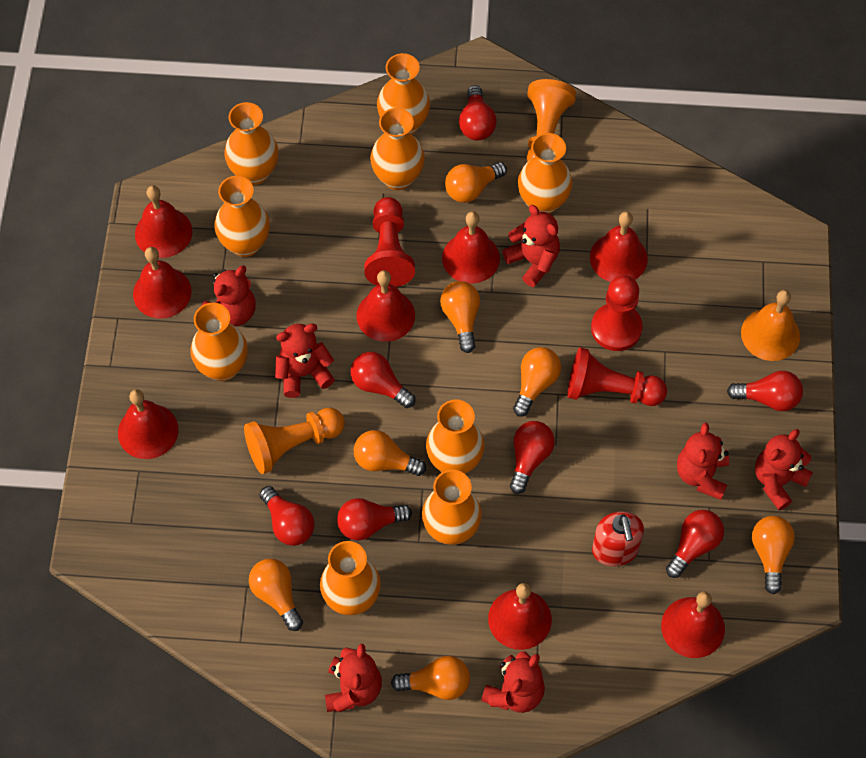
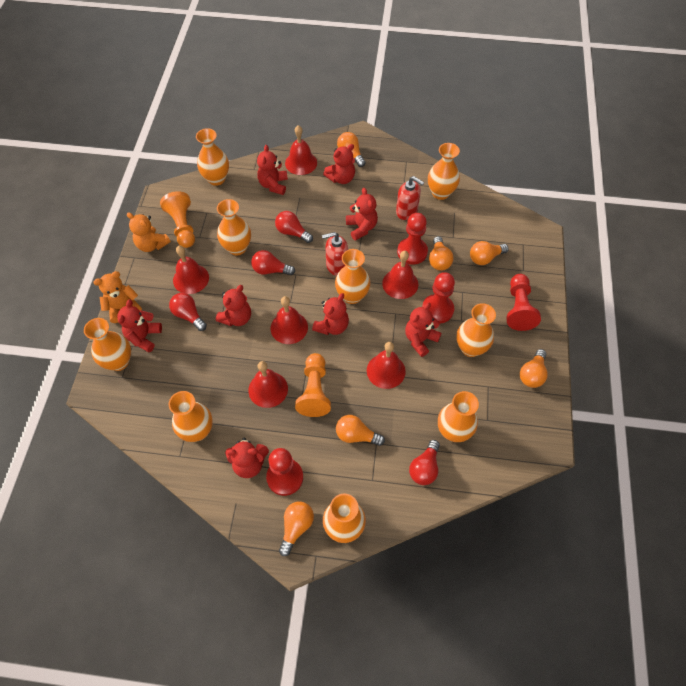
orange bell: [741,290,800,361] = 1 -> none = 0
orange light bulb: [249,559,303,631] [354,430,426,476] [391,656,470,700] [440,281,480,353] [445,162,507,203] [513,347,561,417] [752,516,795,594] = 7 -> [279,501,314,556] [336,415,385,446] [337,132,366,167] [429,236,454,271] [470,241,509,265] [520,349,548,388] = 6
orange teddy bear: none = 0 -> [93,271,142,323] [127,212,171,252] = 2
red bell: [118,389,179,459] [133,247,192,318] [135,185,192,258] [356,270,415,342] [442,211,500,283] [488,583,552,650] [590,211,648,282] [661,592,725,658] = 8 -> [173,246,209,294] [248,361,288,408] [271,296,308,344] [285,125,317,175] [367,342,406,389] [382,251,418,299] = 6
red light bulb: [259,486,315,546] [337,498,412,540] [351,352,416,408] [459,85,497,141] [510,421,555,494] [666,510,724,578] [727,371,803,411] = 7 -> [169,293,207,331] [251,250,295,275] [275,211,313,243] [409,440,440,485] = 4
red pawn: [364,197,415,287] [567,347,667,406] [591,275,643,351] = 3 -> [266,448,303,496] [397,213,428,265] [422,272,455,324] [507,274,541,331] = 4
red soap dispenser: [592,511,644,567] = 1 -> [322,232,348,276] [396,176,424,220] = 2
red teddy bear: [201,266,256,326] [275,324,335,398] [325,644,382,712] [481,651,545,713] [502,205,560,287] [677,422,729,500] [755,429,813,510] = 7 -> [117,299,162,353] [216,285,251,326] [225,438,269,478] [257,145,288,195] [312,293,349,335] [323,144,355,184] [346,188,378,241] [405,303,442,357] = 8

